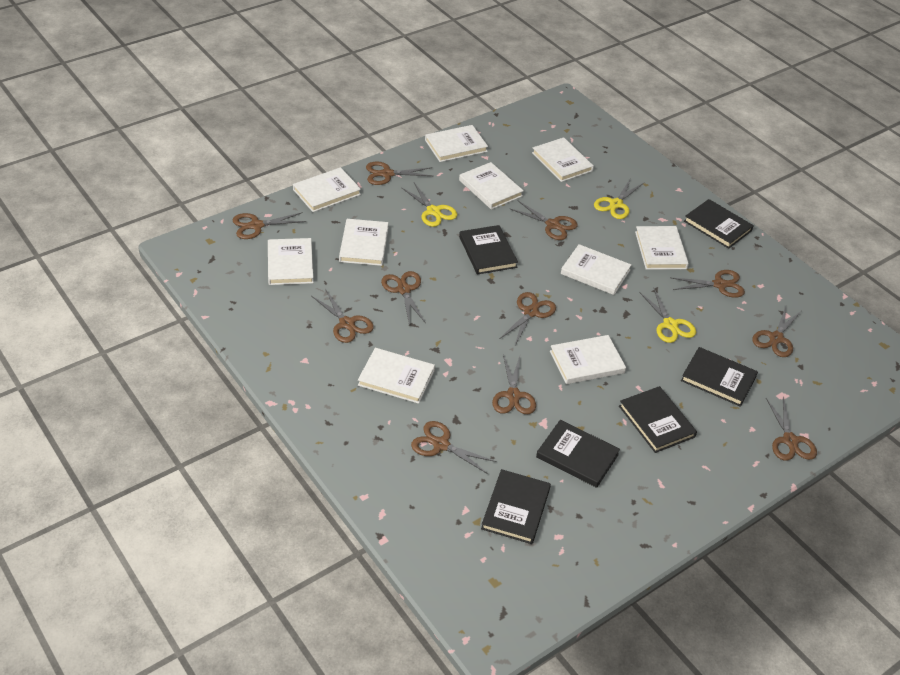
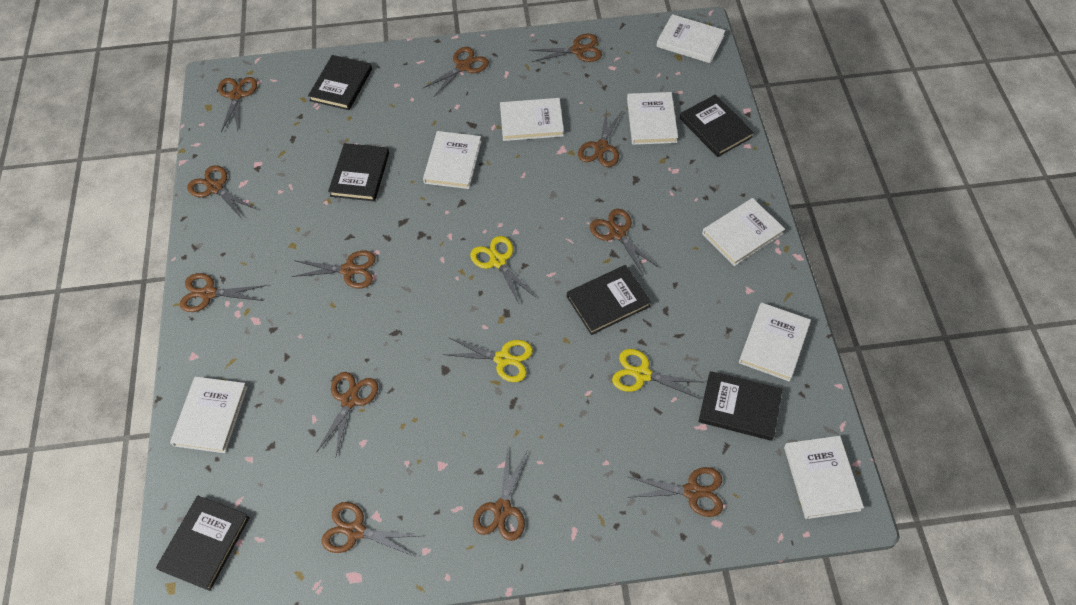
brown scissors: [233,212,306,239] [312,289,374,343] [366,162,432,185] [381,271,426,323] [411,421,497,474] [492,355,536,414] [501,292,556,345] [509,200,578,240] [672,270,745,298] [752,307,801,357] [766,397,817,461] = 11 -> [180,273,267,312] [187,165,256,218] [218,77,257,132] [291,250,376,288] [316,372,378,458] [322,502,419,556] [422,47,489,97] [473,447,527,541] [530,34,602,62] [578,109,623,167] [590,209,659,275] [627,467,723,517] = 12
white book: [268,238,314,285] [293,167,361,212] [339,219,388,266] [358,348,435,404] [425,125,488,162] [459,162,524,210] [532,137,594,182] [550,335,626,384] [561,244,631,295] [635,226,689,270] = 10 -> [170,377,248,453] [423,131,482,189] [500,98,564,141] [627,92,678,145] [656,14,726,63] [702,198,785,266] [739,302,811,382] [784,436,864,519] = 8

